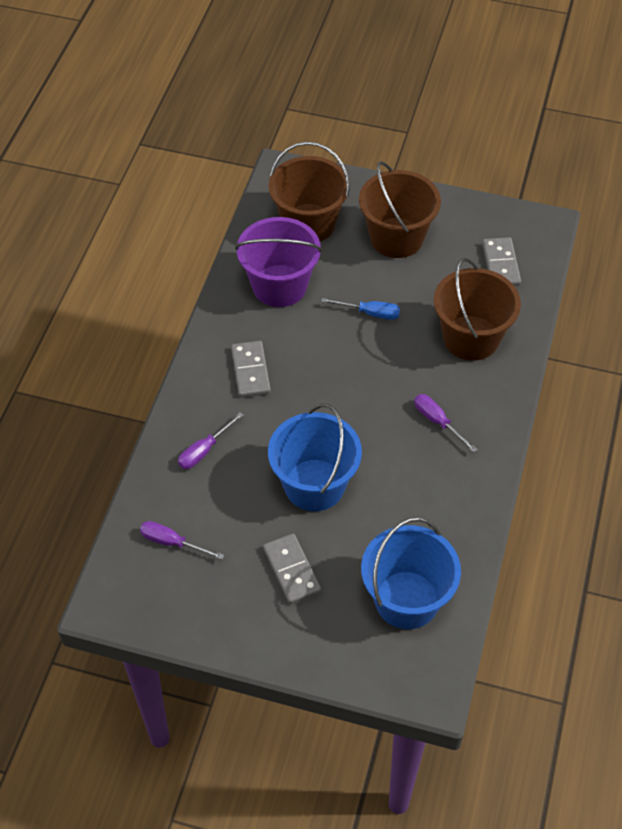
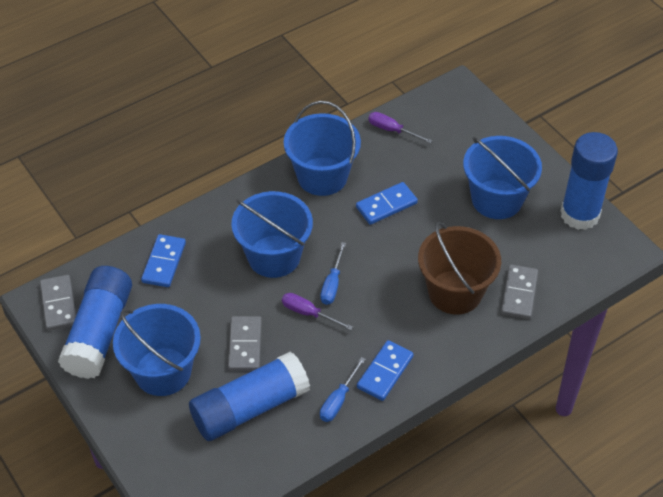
blue bucket: [268,404,362,511] [361,517,461,629] = 2 -> [113,304,201,396] [231,191,313,278] [284,101,361,196] [463,136,542,219] = 4
blue domino: none = 0 -> [141,234,186,287] [356,182,418,225] [357,340,414,401] = 3
blue glue stick: none = 0 -> [58,266,132,379] [189,351,310,441] [561,132,618,230] = 3
blue screwdriver: [321,298,400,320] = 1 -> [320,242,346,305] [320,357,365,422] = 2
brown bucket: [268,142,350,241] [359,161,441,258] [434,258,521,361] = 3 -> [418,222,501,315] = 1
purple bucket: [235,217,322,307] = 1 -> none = 0
purple screwdriver: [140,521,224,559] [178,412,244,469] [414,394,478,452] = 3 -> [282,293,353,330] [368,112,433,143] = 2

